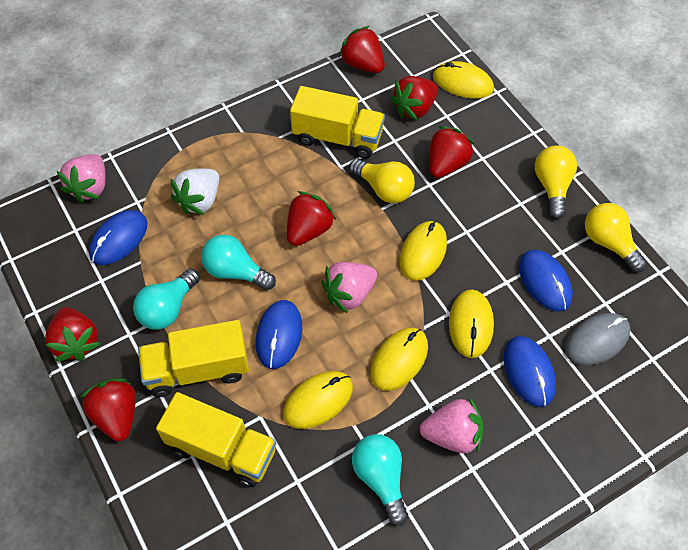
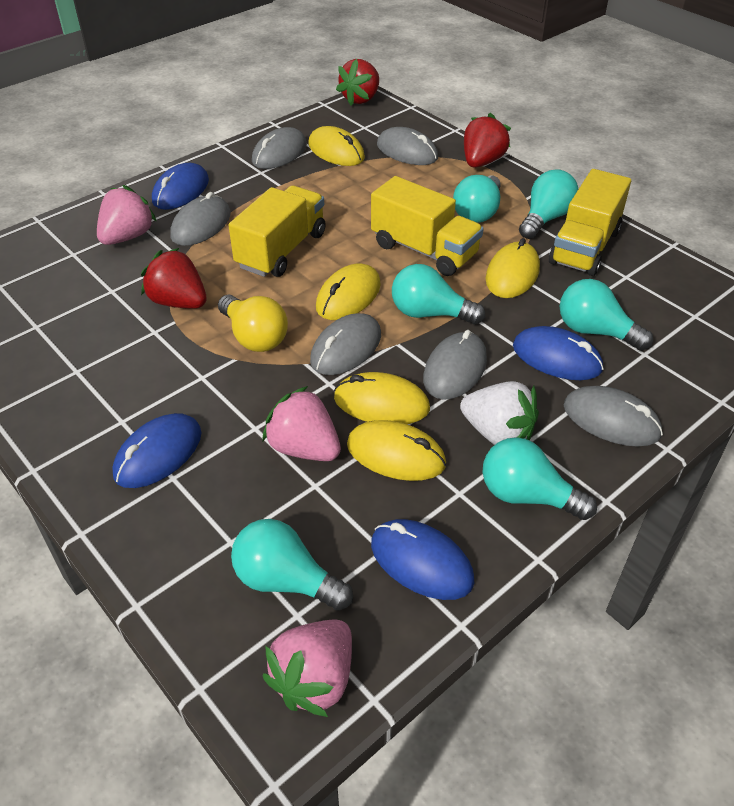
grey mouse: [565,313,630,366] = 1 -> [170,192,231,246] [252,127,307,169] [310,313,381,375] [377,127,438,165] [423,330,487,400] [564,386,663,447] = 6
red strawberry: [45,307,100,361] [80,379,136,441] [287,191,336,246] [339,26,385,73] [390,76,438,120] [429,126,474,178] = 6 -> [141,248,207,309] [336,59,379,105] [464,113,511,168] = 3
turquoise light bulb: [133,269,200,330] [201,235,276,290] [352,434,408,526] = 3 -> [231,519,353,611] [392,264,485,324] [453,175,501,223] [483,437,597,520] [519,169,578,239] [560,279,653,351] = 6
yellow light bulb: [349,159,415,203] [535,145,577,219] [585,203,647,272] = 3 -> [218,294,288,352] = 1

